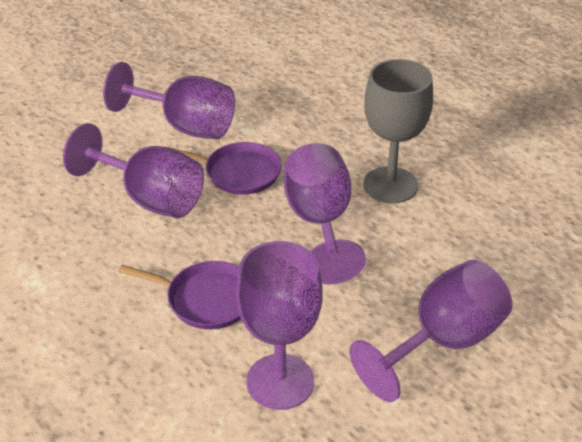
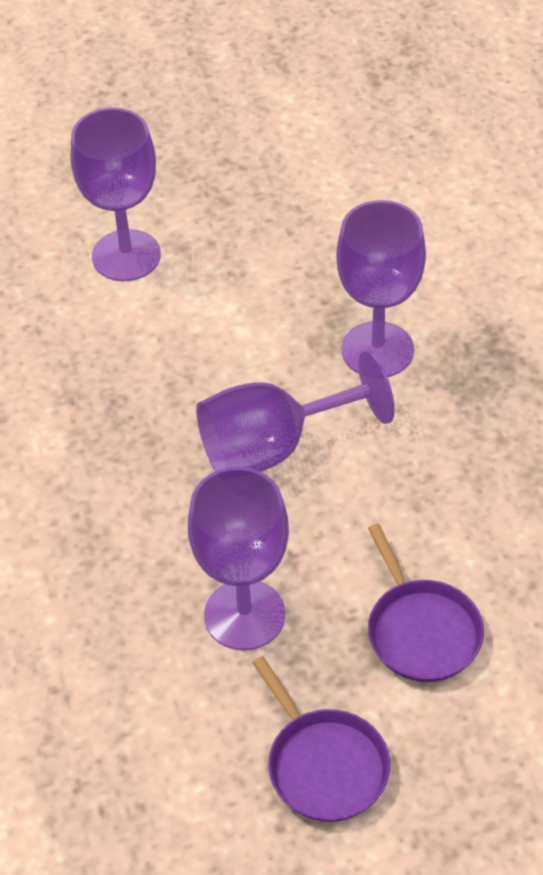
grey goblet: [363,59,433,203] = 1 -> none = 0
purple goblet: [63,123,204,218] [103,62,235,139] [236,241,323,410] [284,143,366,284] [350,260,512,402] = 5 -> [71,108,161,281] [188,467,289,651] [196,351,395,472] [336,200,426,377] = 4

